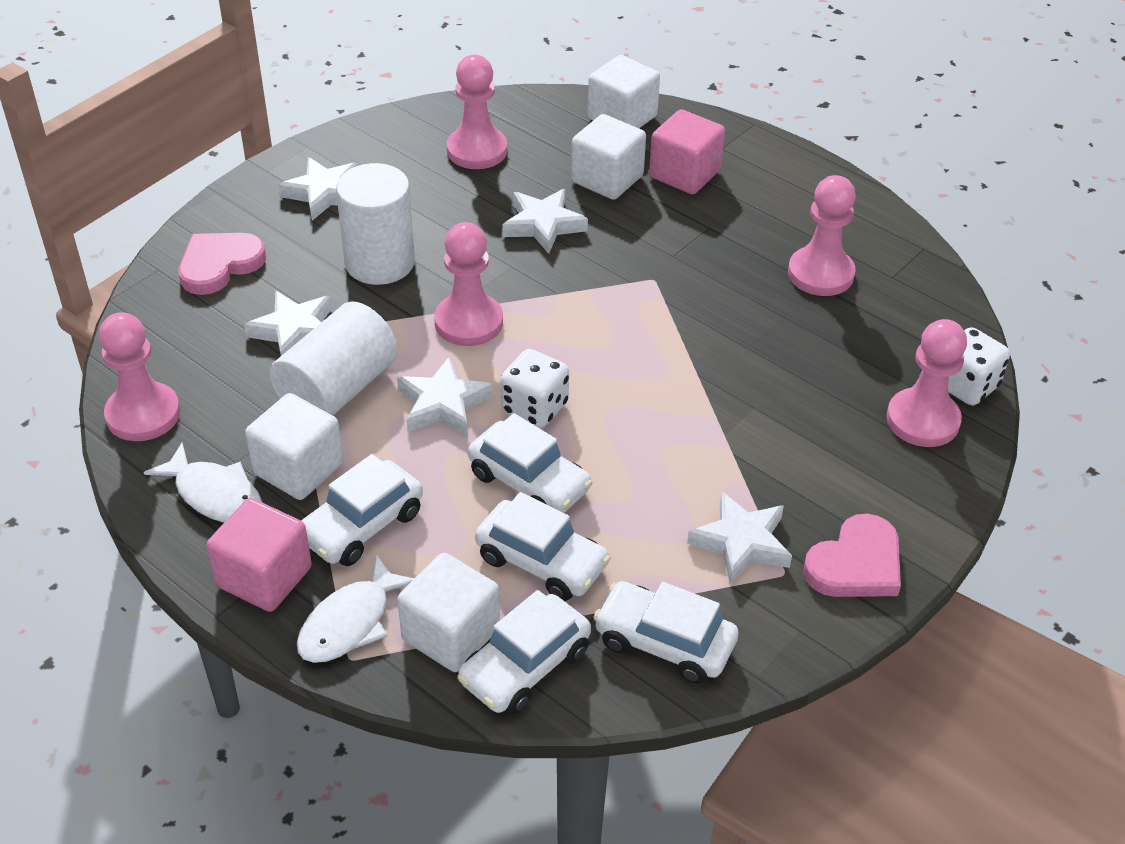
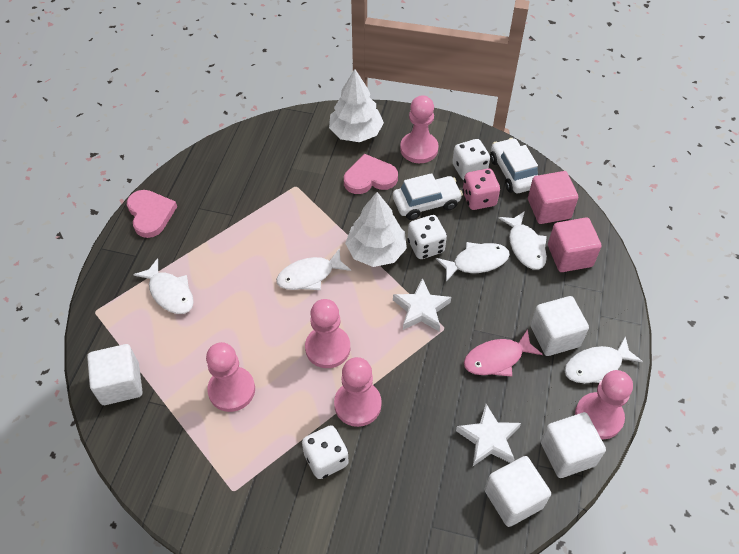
pink dice: none = 0 -> [462,169,500,210] = 1
pink fish: none = 0 -> [464,329,543,377] = 1
white car: [301,454,423,566] [457,590,591,715] [468,413,593,513] [475,492,611,601] [593,581,739,684] = 5 -> [393,173,463,220] [490,138,539,193] = 2
white cylinder: [270,302,398,416] [336,163,415,285] = 2 -> none = 0
white dice: [500,349,569,428] [948,327,1010,405] = 2 -> [302,425,349,479] [408,215,447,259] [452,139,490,180] = 3
white fish: [144,442,262,523] [297,554,415,663] = 2 -> [133,258,194,314] [276,248,351,290] [436,242,510,282] [499,211,547,270] [564,337,643,383] = 5
white star: [244,290,332,356] [278,157,358,221] [397,357,493,436] [502,189,588,254] [687,491,792,584] = 5 -> [393,278,451,331] [456,404,521,466] = 2
white tree: none = 0 -> [329,69,384,142] [345,192,407,267] = 2

